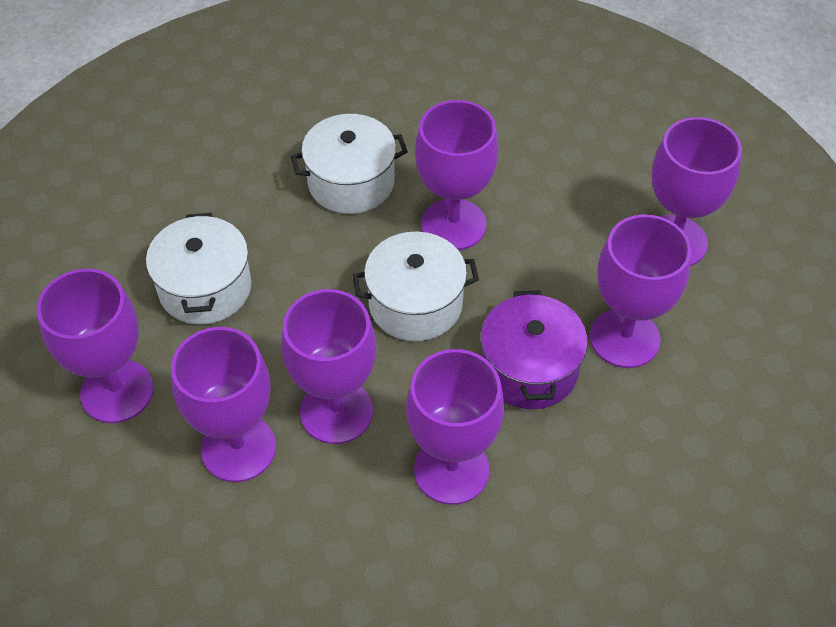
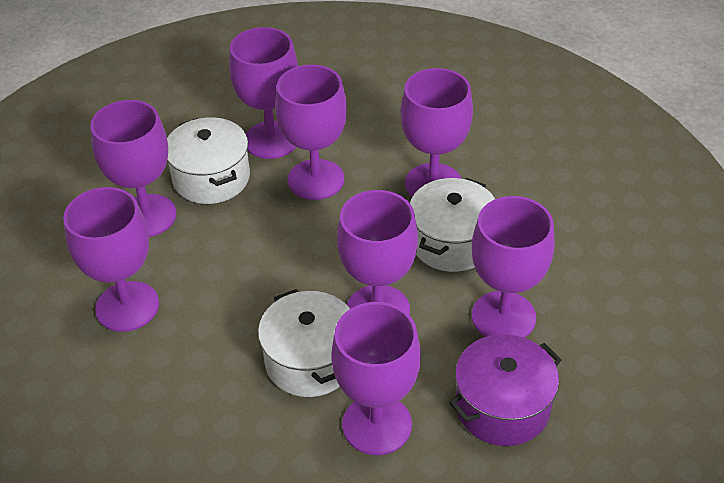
purple goblet: [37,269,154,423] [171,327,276,482] [281,289,376,444] [406,349,504,505] [415,100,499,250] [590,215,692,368] [652,117,742,266] = 7 -> [63,187,159,332] [90,100,177,237] [229,27,298,159] [275,65,347,200] [331,302,421,455] [337,190,418,315] [401,68,473,197] [472,196,555,338] = 8

